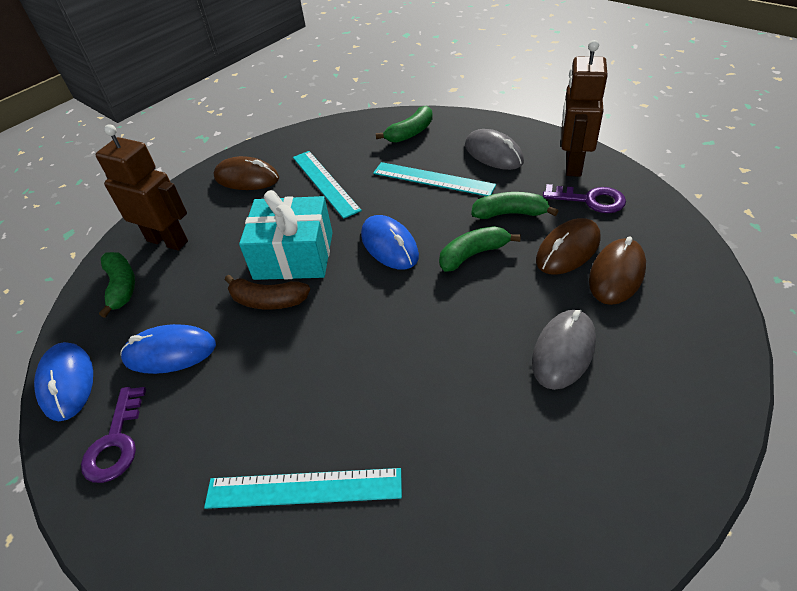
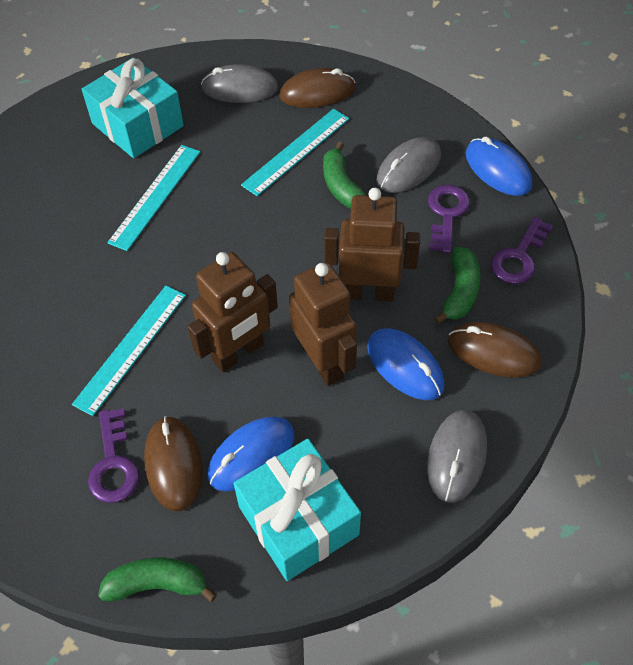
brown banana: [225,275,310,309] = 1 -> none = 0
brown robot: [96,124,188,251] [561,40,608,177] = 2 -> [188,252,278,372] [289,262,357,386] [324,188,420,301] = 3
green banana: [99,252,135,318] [376,106,433,143] [439,226,521,272] [471,192,558,219] = 4 -> [98,558,217,602] [323,142,366,209] [434,247,481,324] = 3
grey mouse: [465,129,524,170] [532,310,596,390] = 2 -> [201,64,278,103] [376,137,441,193] [427,410,487,503] = 3
purple key: [81,387,146,483] [543,184,626,213] = 2 -> [88,408,140,503] [428,185,470,253] [491,217,553,284] = 3
turquoise gift: [239,190,333,280] = 1 -> [82,58,184,158] [234,439,361,581] = 2

